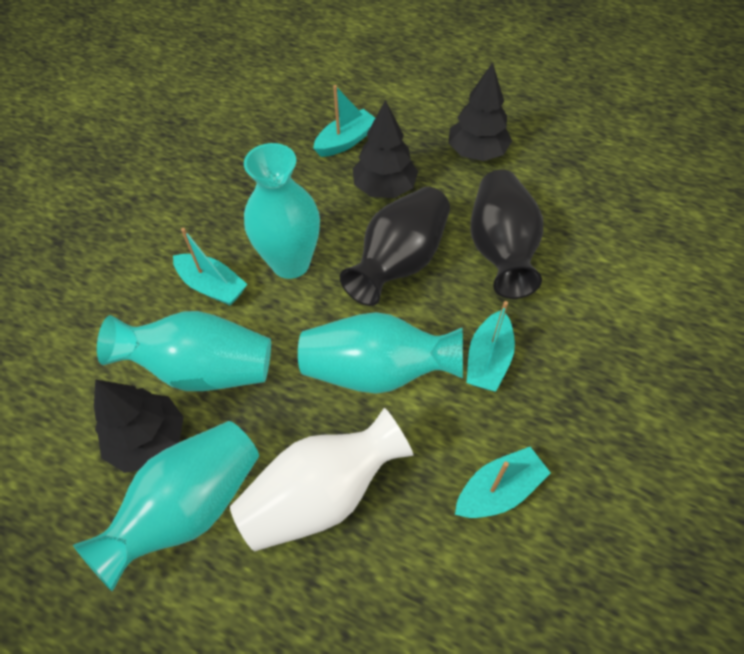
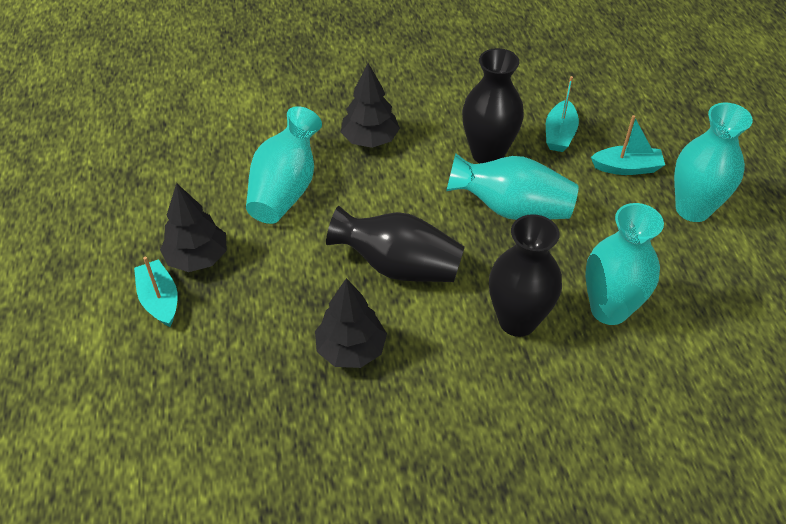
black vase: [340,187,450,306] [470,169,543,299] = 2 -> [326,206,465,282] [462,48,524,164] [489,214,562,337] = 3
turquoise boat: [173,228,247,306] [313,85,375,157] [455,447,551,518] [467,301,515,392] = 4 -> [134,257,178,327] [546,76,579,152] [591,115,665,175] = 3
white vase: [230,408,413,551] = 1 -> none = 0

